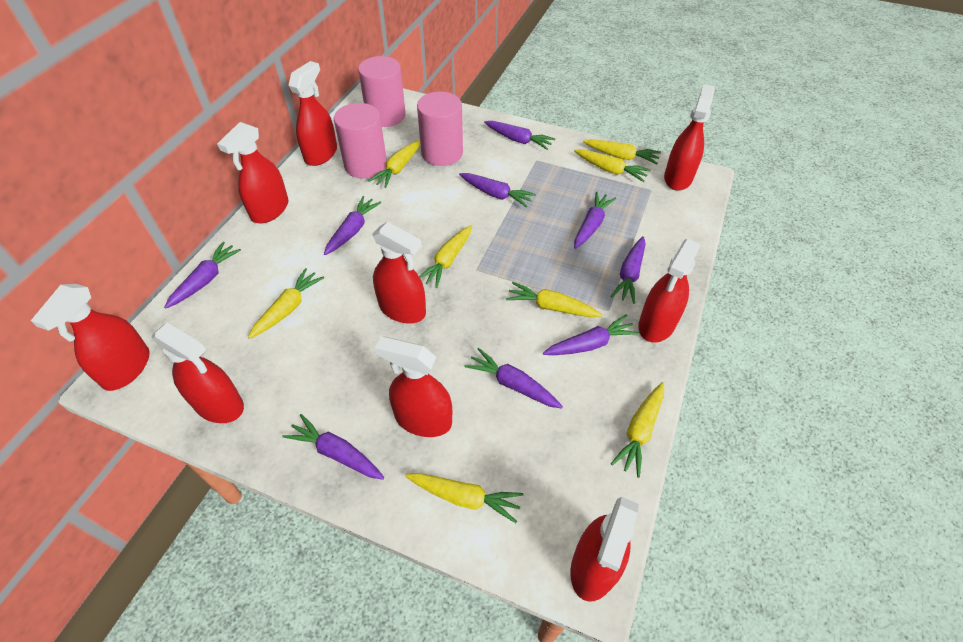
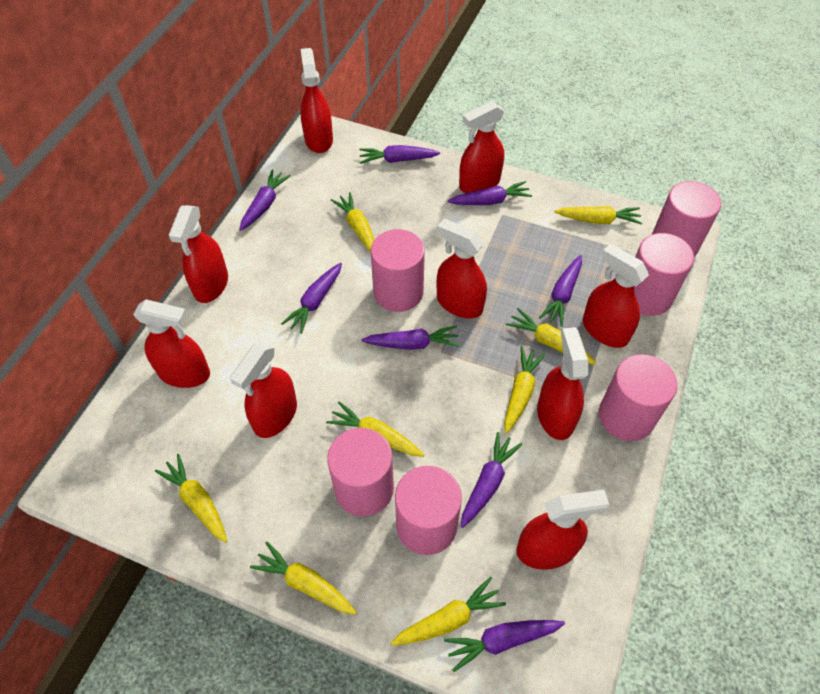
pink cylinder: [334,103,387,179] [358,56,406,127] [417,92,463,166] = 3 -> [327,428,394,516] [371,229,425,312] [395,466,462,555] [599,354,677,441] [634,233,694,316] [652,181,721,257] = 6
purple carrot: [164,242,241,309] [282,414,384,480] [324,196,381,255] [459,173,536,208] [465,348,563,409] [484,121,555,150] [543,315,639,355] [574,191,616,249] [610,236,646,304] = 9 -> [239,170,291,231] [281,263,342,334] [359,145,440,164] [362,326,459,350] [444,620,565,672] [447,181,532,205] [461,432,522,528] [539,255,582,327] = 8

